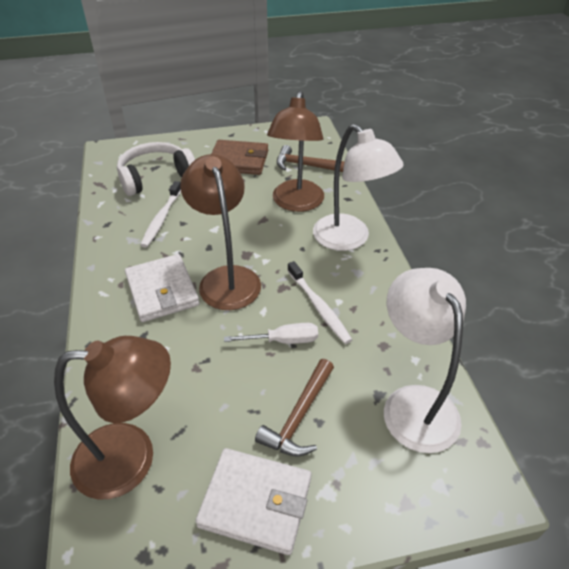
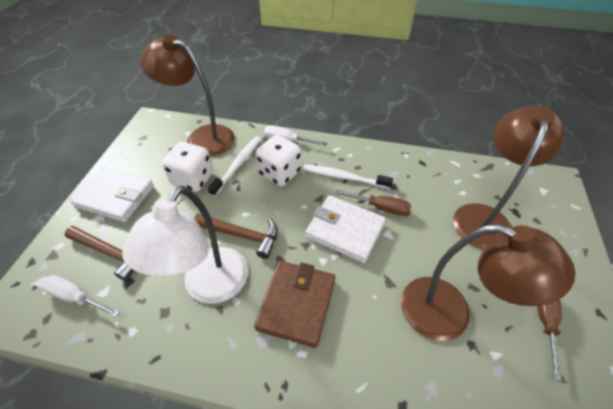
brown screwdriver: none = 0 -> [335,190,411,216] [537,299,562,381] = 2
white dice: none = 0 -> [162,142,214,192] [255,135,301,186] = 2
white headphones: [117,142,195,196] = 1 -> none = 0
white lamp: [313,124,404,251] [384,268,466,453] = 2 -> [122,186,248,304] = 1
white screwdriver: [224,323,318,344] = 1 -> [41,275,120,317] [264,126,327,146] = 2

